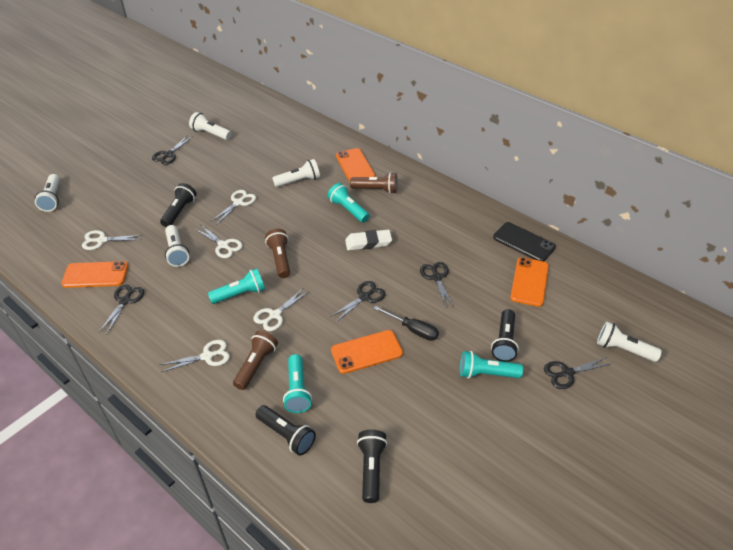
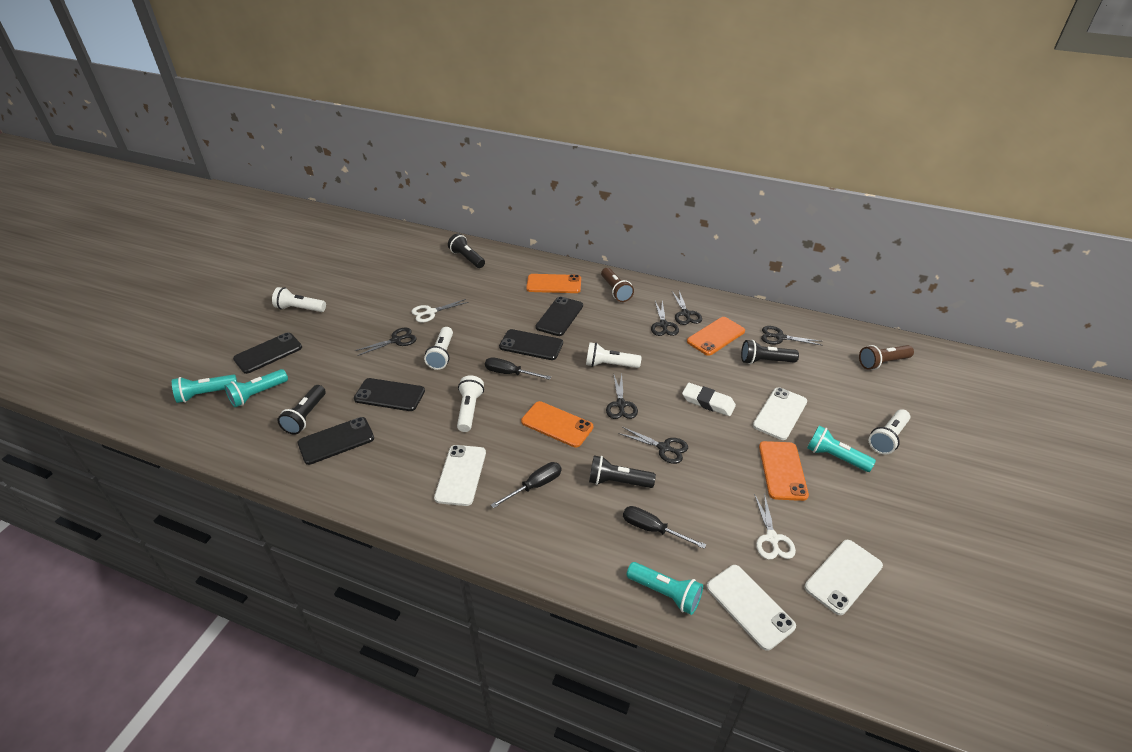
black phone: [493,222,556,261] = 1 -> [233,332,302,374] [298,417,374,465] [354,378,425,411] [499,329,563,360] [536,296,583,336] = 5
black scissors: [99,284,144,334] [152,135,193,165] [330,281,386,322] [420,262,454,307] [544,357,612,389] = 5 -> [355,327,417,356] [606,374,638,419] [618,427,688,464] [651,301,679,336] [672,291,702,325] [761,326,823,346] = 6
black screwdriver: [373,306,439,341] = 1 -> [485,357,551,380] [491,462,562,508] [623,506,706,549] = 3
brown flashlight: [233,331,278,390] [265,229,290,278] [350,172,397,194] = 3 -> [601,268,634,302] [859,345,914,370] = 2
white phone: none = 0 -> [434,445,486,506] [707,565,796,651] [753,387,807,440] [804,540,883,615] = 4
white scissors: [82,230,142,250] [159,340,230,372] [195,225,243,258] [210,190,256,225] [253,289,308,331] = 5 -> [412,299,469,323] [754,493,796,560] = 2

